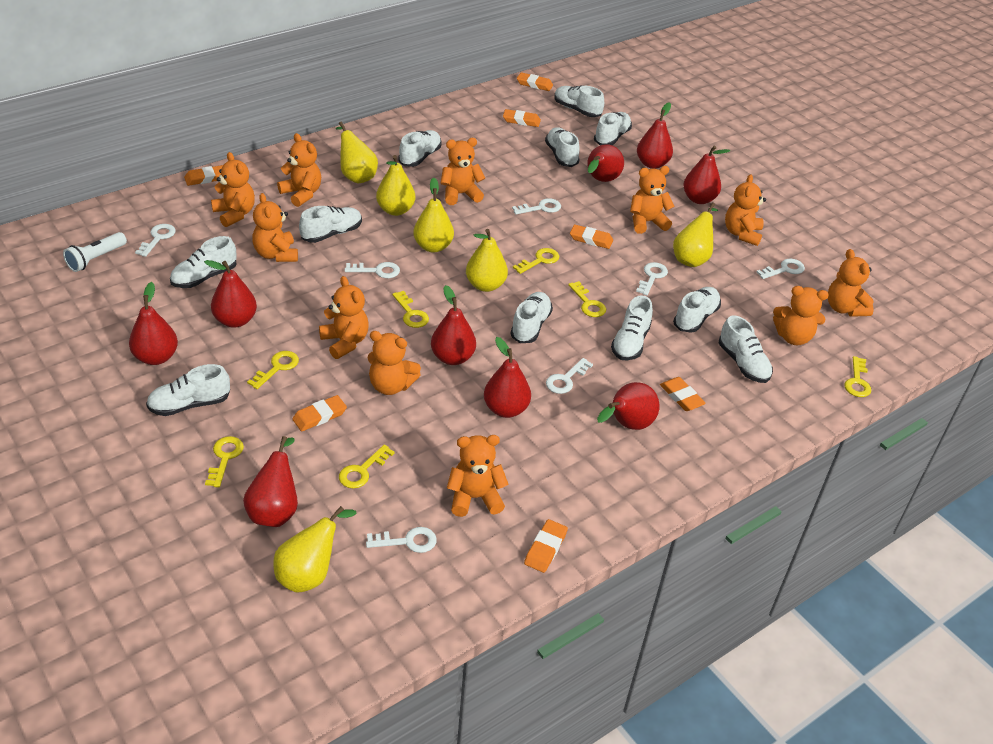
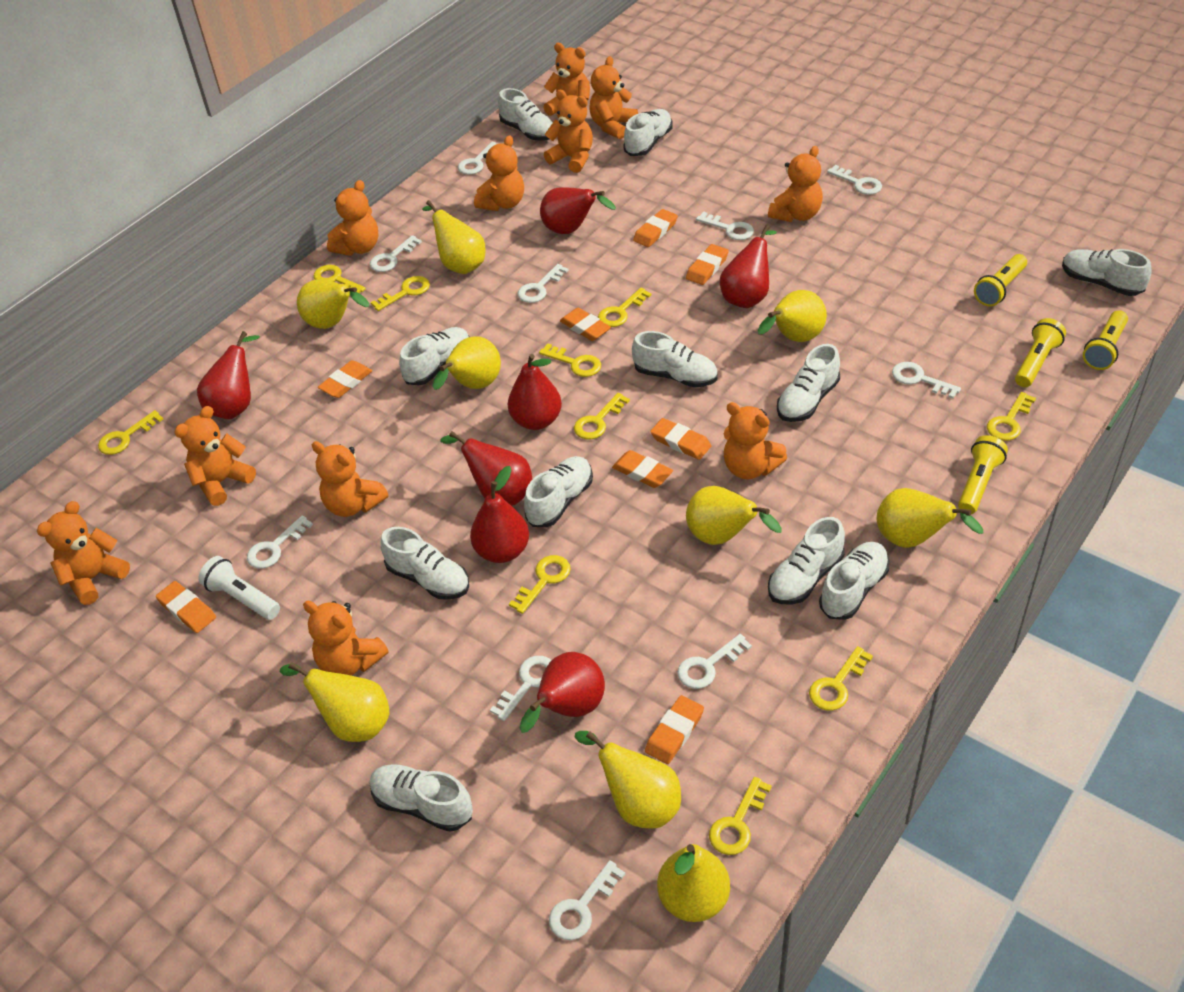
orange eraser: [184,165,223,186] [292,395,347,431] [503,109,541,127] [517,72,553,91] [524,519,568,573] [570,224,613,249] [660,377,706,411] = 7 -> [156,581,216,633] [318,360,372,398] [560,307,611,341] [612,450,673,488] [633,209,678,247] [645,695,704,764] [650,418,711,460] [686,244,729,285] = 8
red pear: [129,282,178,365] [204,260,257,328] [243,436,298,527] [431,285,476,365] [484,337,531,418] [587,144,624,182] [597,382,660,430] [637,102,673,169] [683,146,730,204] = 9 -> [197,331,260,419] [440,431,532,506] [470,466,529,563] [508,354,562,430] [520,652,605,733] [540,187,616,234] [720,225,777,308] = 7
white key: [135,224,176,257] [345,262,400,278] [366,527,437,553] [512,198,561,214] [546,358,593,394] [636,262,668,295] [757,259,805,279] = 7 -> [247,515,313,569] [370,235,422,272] [458,142,496,175] [490,656,552,721] [518,264,569,303] [549,860,625,940] [677,634,752,689] [696,212,754,240] [827,165,882,195] [892,362,961,399] = 10
yellow flashlight: none = 0 -> [958,435,1008,514] [974,254,1027,307] [1015,318,1066,387] [1083,310,1128,370] = 4
yellow key: [205,436,244,487] [247,351,299,389] [339,445,395,488] [392,291,429,328] [513,248,559,274] [568,281,606,317] [844,356,871,397] = 7 -> [98,410,163,455] [313,265,366,293] [371,276,430,311] [509,555,571,614] [539,343,601,377] [574,393,630,439] [598,288,651,327] [709,777,772,855] [809,646,873,711] [987,392,1036,441] = 10
yellow pear: [273,506,356,593] [336,122,378,183] [376,155,415,216] [413,178,454,252] [466,229,508,292] [673,203,718,267] = 6 -> [280,662,389,742] [297,280,369,329] [422,200,486,274] [433,336,501,390] [575,731,681,829] [657,844,730,922] [686,486,781,545] [758,290,827,342] [877,488,983,548] = 9

